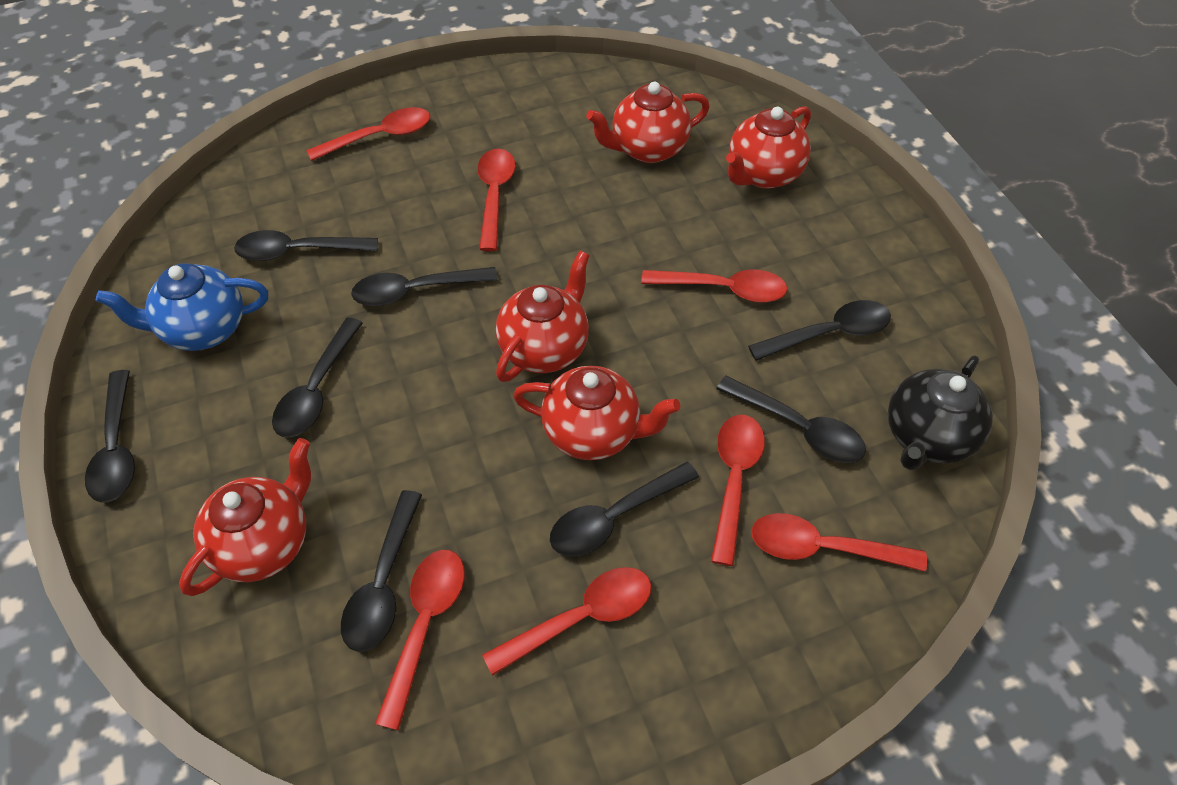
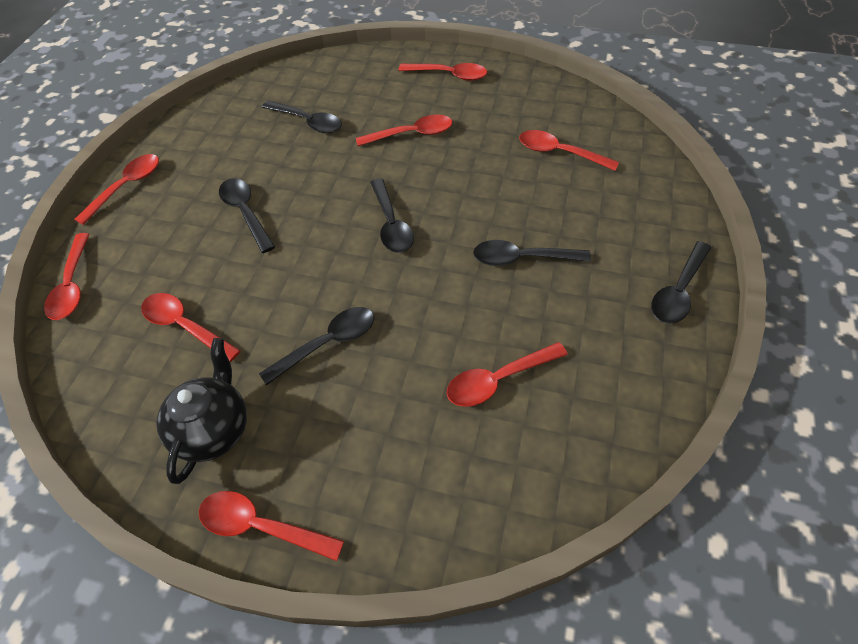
black spoon: [85,370,135,502] [234,230,378,261] [272,317,363,438] [341,490,422,652] [351,267,498,306] [550,462,699,557] [716,376,866,463] [748,300,891,361] = 8 -> [219,178,275,253] [259,307,374,385] [262,100,342,133] [370,178,414,253] [473,240,591,266] [651,241,712,324] = 6
blue teapot: [96,263,268,351] = 1 -> none = 0
red spoon: [306,107,430,161] [375,550,465,731] [477,149,516,251] [482,567,651,676] [641,269,787,303] [711,415,765,566] [751,513,927,572] = 7 -> [44,233,90,320] [74,154,159,225] [141,293,241,362] [199,491,344,561] [356,115,452,146] [398,63,487,81] [447,342,568,407] [519,130,619,171] = 8
red teapot: [179,438,311,596] [496,251,590,382] [513,366,680,460] [586,82,710,163] [726,106,811,188] = 5 -> none = 0

